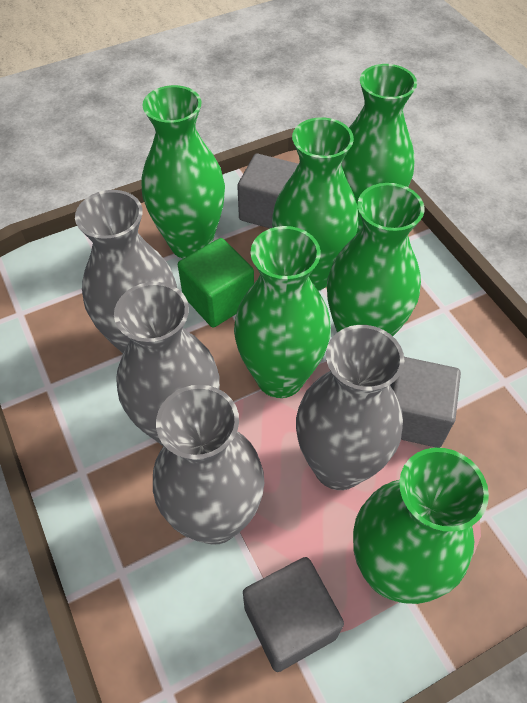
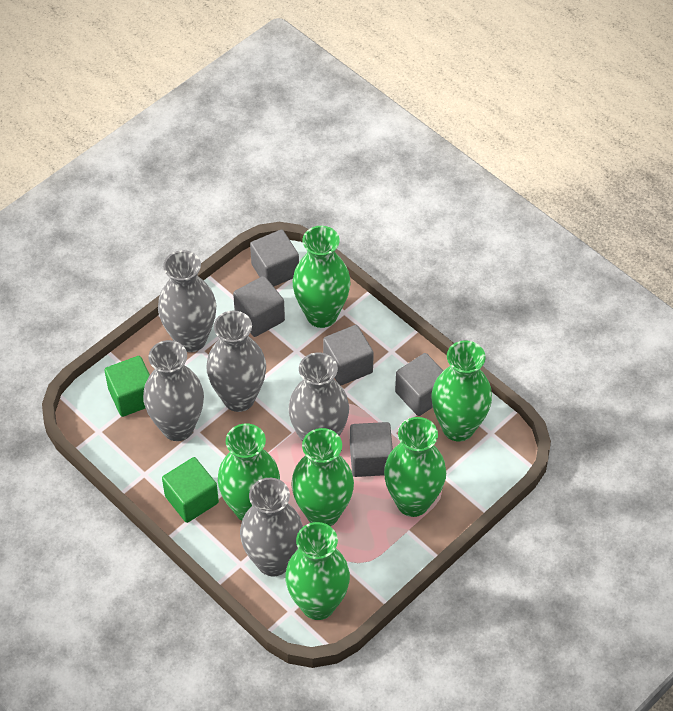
green cube: [178,238,254,328] = 1 -> [105,356,150,417] [162,457,219,523] = 2
grey cube: [237,154,298,228] [243,557,344,672] [390,357,461,448] = 3 -> [233,276,285,337] [250,230,299,287] [323,325,374,386] [350,422,393,477] [395,353,443,416] = 5
grey vase: [75,190,177,354] [114,282,220,446] [153,385,264,545] [296,325,404,490] = 4 -> [143,340,204,441] [158,250,216,352] [206,310,266,412] [240,478,303,576] [288,352,349,442] = 5

